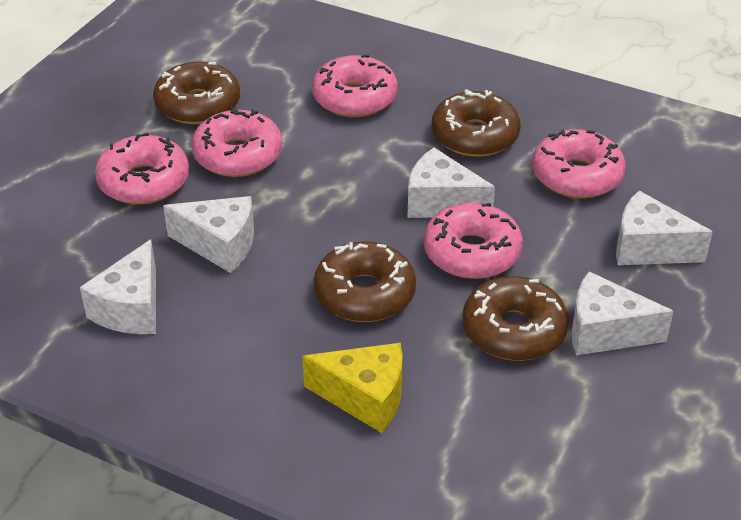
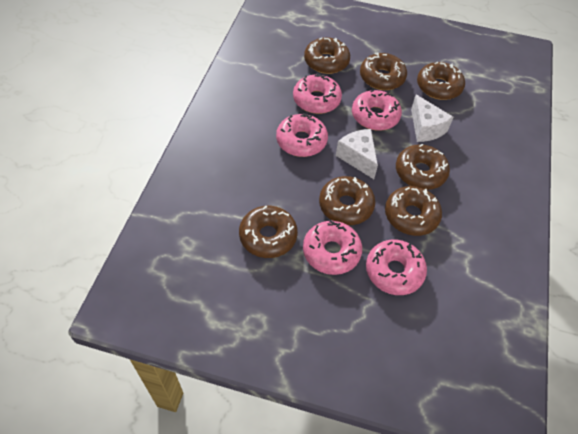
brown donut: [153,62,240,124] [314,241,416,322] [432,89,521,157] [463,276,569,361] = 4 -> [239,206,298,258] [304,37,350,74] [319,176,375,225] [360,52,407,90] [385,186,442,236] [396,144,450,190] [417,62,465,100] = 7
white cheese: [80,239,156,334] [163,196,254,273] [407,148,495,218] [571,271,674,355] [616,191,713,265] = 5 -> [336,129,378,179] [411,95,453,142] = 2
yellow cheese: [302,343,403,433] = 1 -> none = 0

